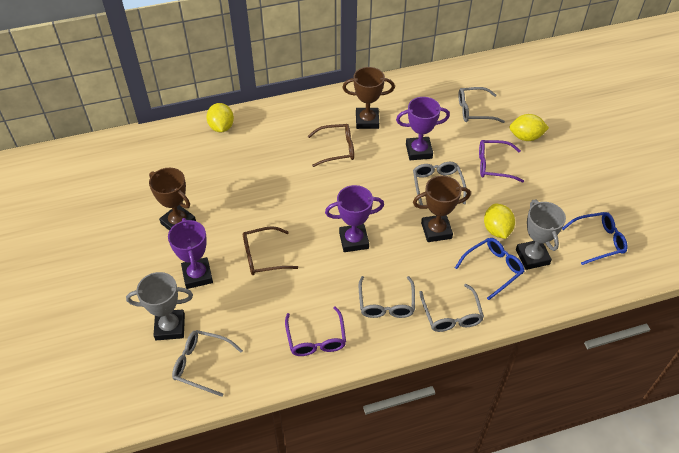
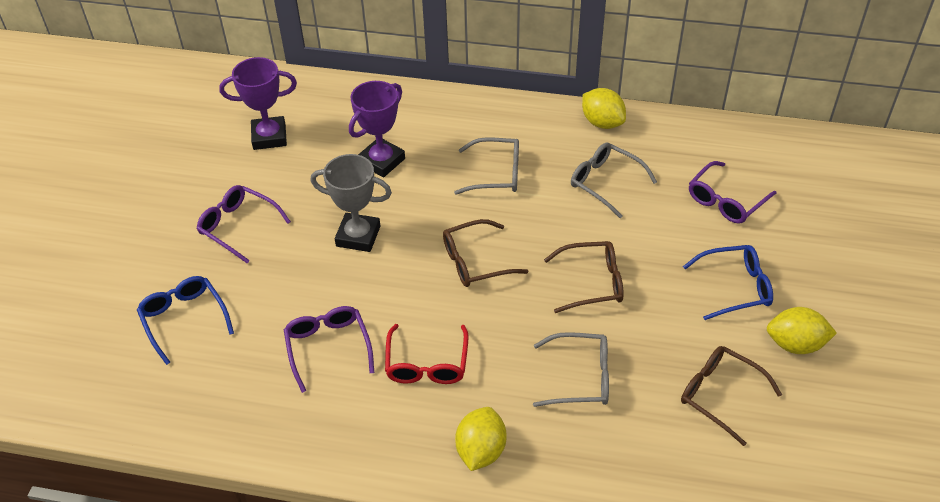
brown glasses: [243,226,298,275] [308,124,354,167] = 2 -> [443,219,528,287] [544,241,624,313] [681,346,782,446] = 3
brown trophy: [149,168,196,231] [343,67,395,129] [413,175,471,242] = 3 -> none = 0
grey glasses: [172,330,243,397] [359,276,415,318] [413,162,466,205] [419,284,484,332] [458,87,505,123] = 5 -> [454,137,519,195] [533,332,609,407] [571,142,657,218] = 3
grey trophy: [126,272,193,340] [516,200,566,270] = 2 -> [311,154,392,252] = 1
purple glasses: [285,306,346,356] [479,140,524,183] = 2 -> [197,185,291,263] [284,306,374,393] [689,161,776,224] = 3
purple trophy: [168,218,213,289] [325,185,384,252] [396,97,450,160] = 3 -> [219,57,297,150] [349,81,405,178] = 2
red glasses: none = 0 -> [385,324,469,384] = 1

